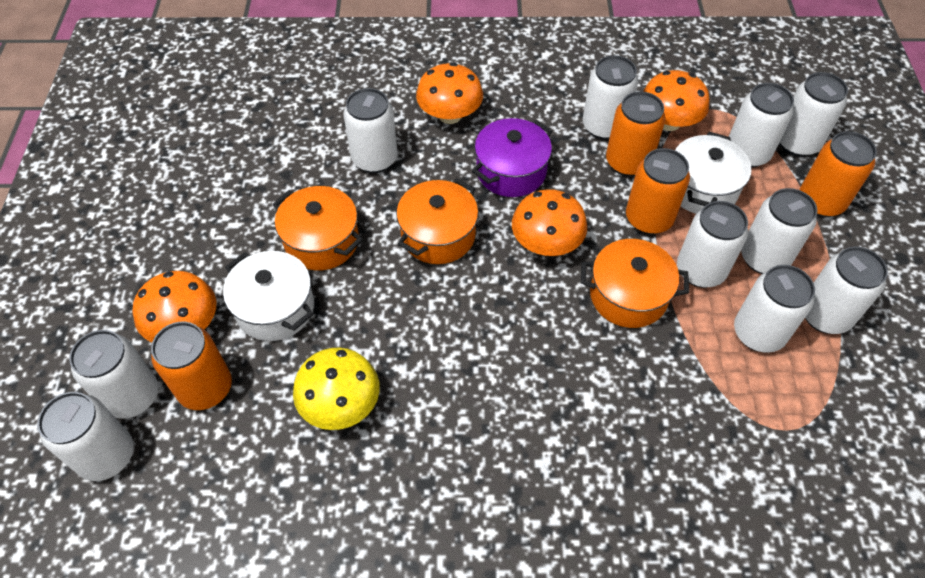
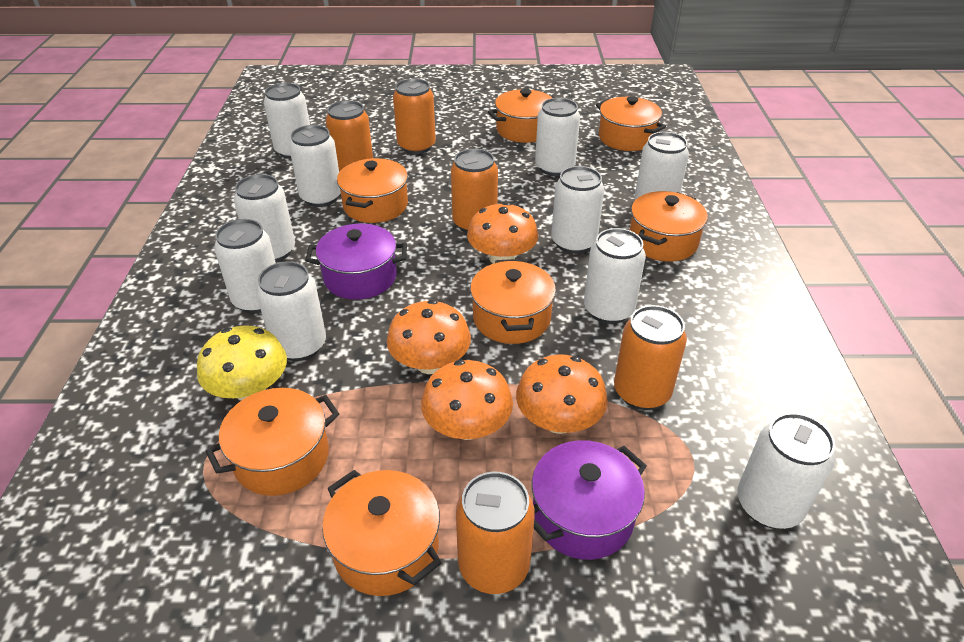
orange can: [151,322,232,410] [606,91,666,177] [626,148,690,234] [800,131,877,217] = 4 -> [326,100,373,172] [393,79,436,154] [451,149,498,233] [456,472,535,594] [614,305,687,410] = 5
orange pot: [273,186,363,271] [396,178,478,264] [581,239,689,328] = 3 -> [205,388,339,496] [322,470,442,596] [337,158,408,223] [470,259,556,344] [488,89,555,143] [596,96,666,151] [630,191,708,262] = 7
purple pot: [472,118,552,197] = 1 -> [305,223,407,300] [532,440,647,560] = 2
white pot: [223,251,314,341] [675,132,752,214] = 2 -> none = 0

